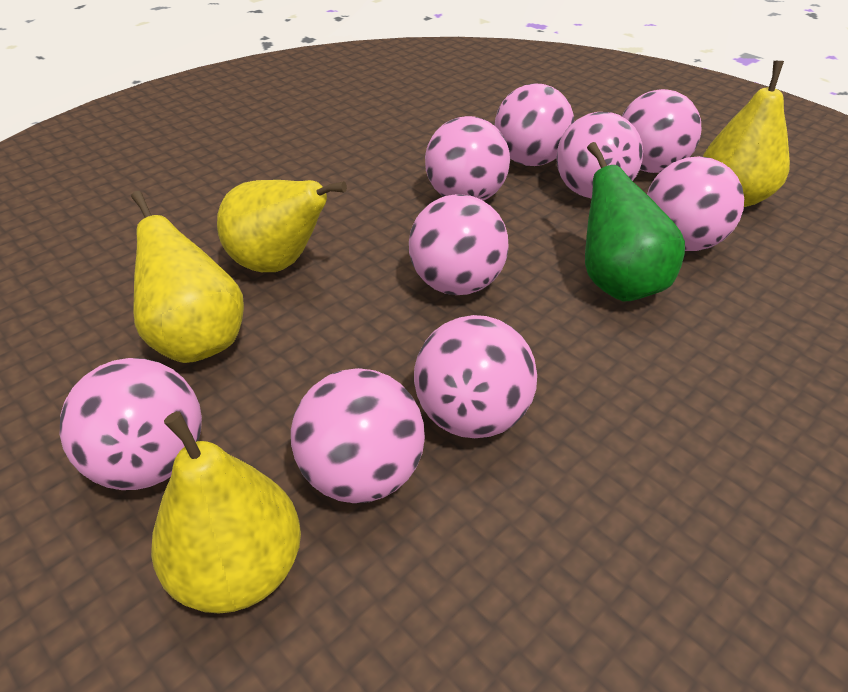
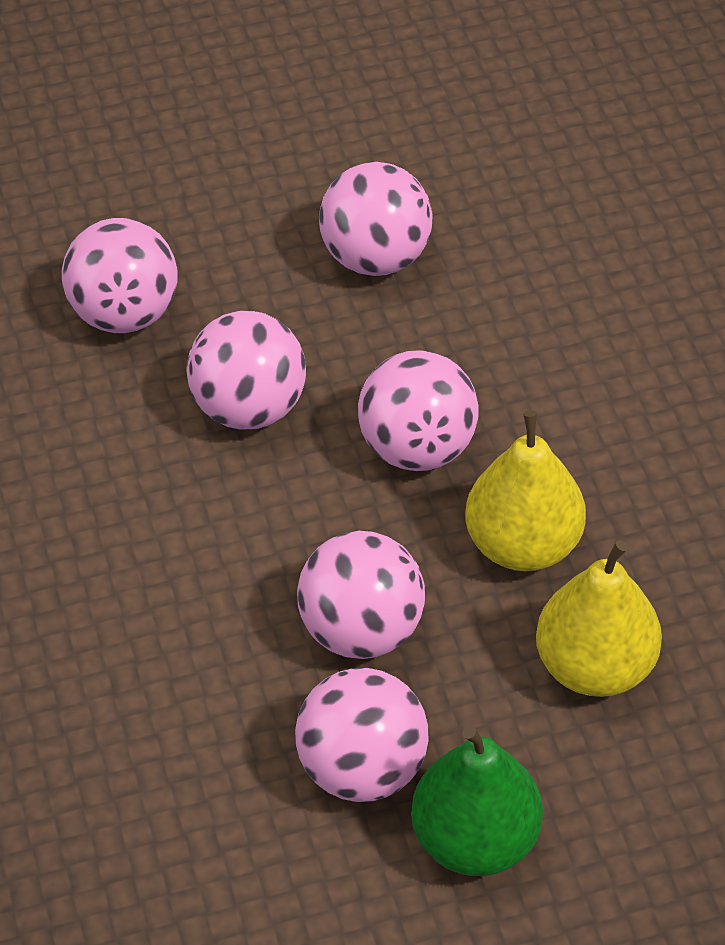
pink ball: [60,358,202,490] [291,368,425,503] [409,194,509,295] [414,315,537,438] [425,116,510,201] [495,83,574,166] [556,112,643,199] [622,89,701,173] [647,156,744,251] = 9 -> [62,218,177,333] [187,311,306,430] [295,668,429,802] [297,531,425,659] [319,162,433,276] [358,350,479,471] = 6
yellow pear: [131,191,244,363] [151,411,301,614] [217,180,347,272] [703,61,790,207] = 4 -> [465,410,586,571] [536,540,662,697] = 2

